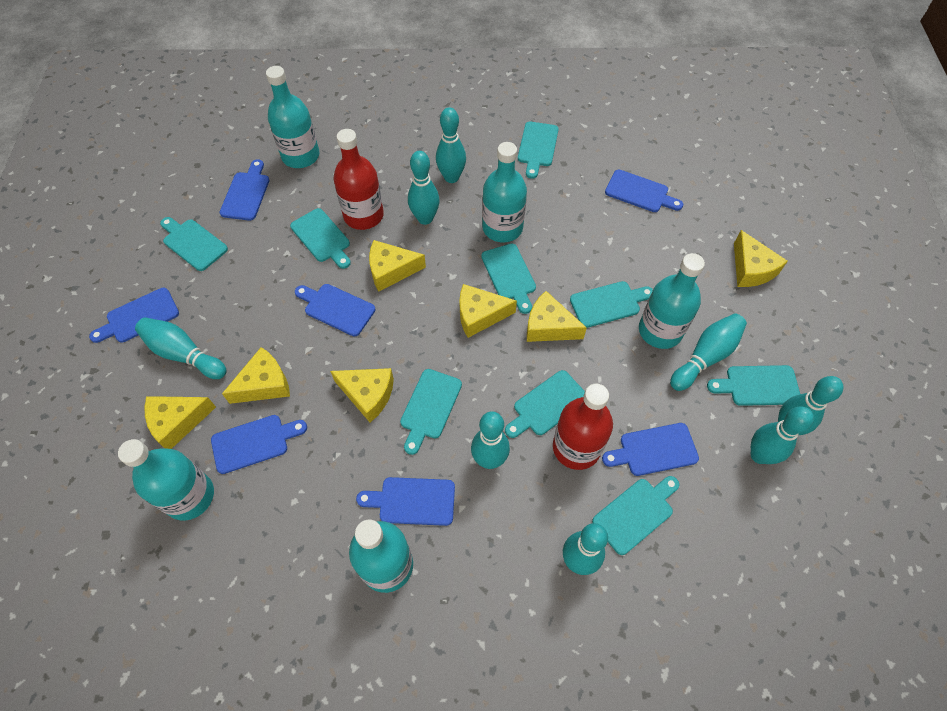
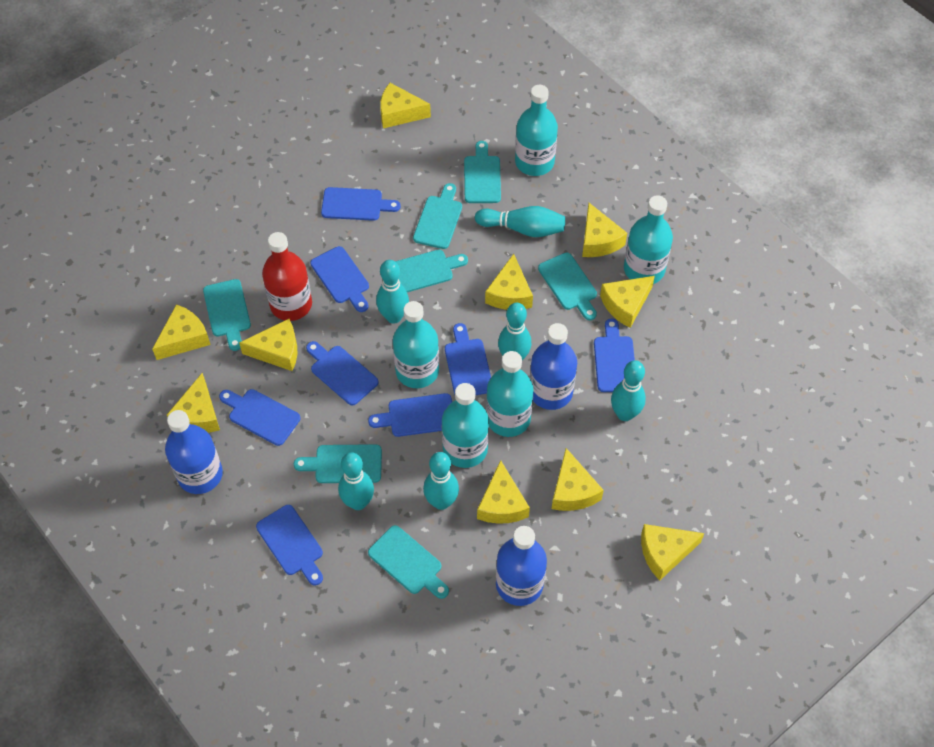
blue bottle: none = 0 -> [165,410,223,494] [496,526,547,606] [530,323,577,410] = 3
blue cutting board: [89,288,179,343] [211,415,307,474] [219,159,270,221] [295,284,375,336] [356,477,455,526] [602,423,699,476] [605,170,683,212] = 7 -> [219,389,301,446] [256,505,323,585] [306,341,379,406] [310,246,369,312] [321,187,401,221] [368,393,452,437] [445,323,491,396] [594,319,635,392] = 8
red bottle: [333,129,384,230] [553,383,613,470] = 2 -> [262,232,312,321] = 1
turquoise bowling pin: [135,317,227,379] [408,151,439,225] [436,107,466,183] [471,411,510,469] [563,523,608,575] [670,313,747,391] [751,406,814,464] [778,376,843,435] = 8 -> [338,452,374,510] [376,260,409,324] [423,452,459,510] [475,206,565,237] [498,303,532,360] [611,360,646,421] = 6
turquoise cutting board: [160,217,228,271] [290,208,351,269] [400,369,462,455] [481,244,536,314] [505,370,585,438] [518,122,559,179] [570,281,653,328] [592,476,679,555] [707,365,800,406] = 9 -> [203,279,251,351] [294,444,382,483] [368,525,449,599] [395,250,468,292] [413,183,462,249] [464,141,501,203] [538,253,597,320] = 7
yellow cheese: [144,396,216,449] [222,347,290,404] [330,368,394,423] [369,240,426,292] [459,284,517,338] [527,291,587,342] [734,230,788,287] = 7 -> [152,304,211,360] [167,373,220,433] [239,319,297,371] [380,83,431,128] [477,460,530,524] [485,254,533,310] [552,448,604,511] [582,203,627,257] [600,276,655,328] [641,524,705,581] = 10

